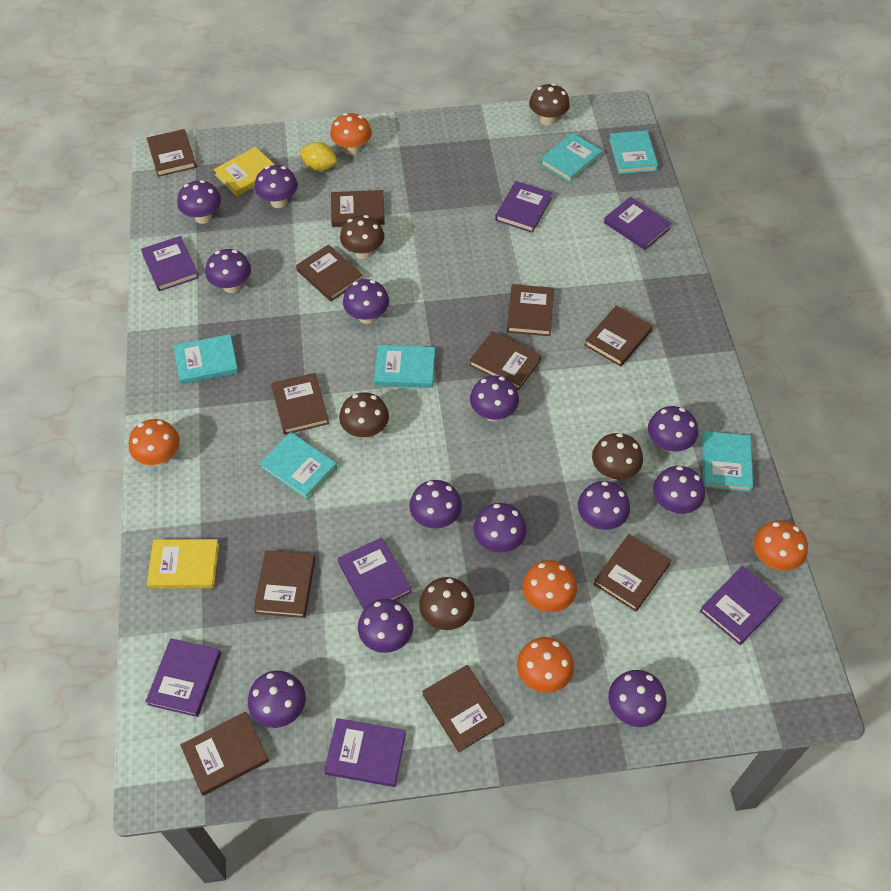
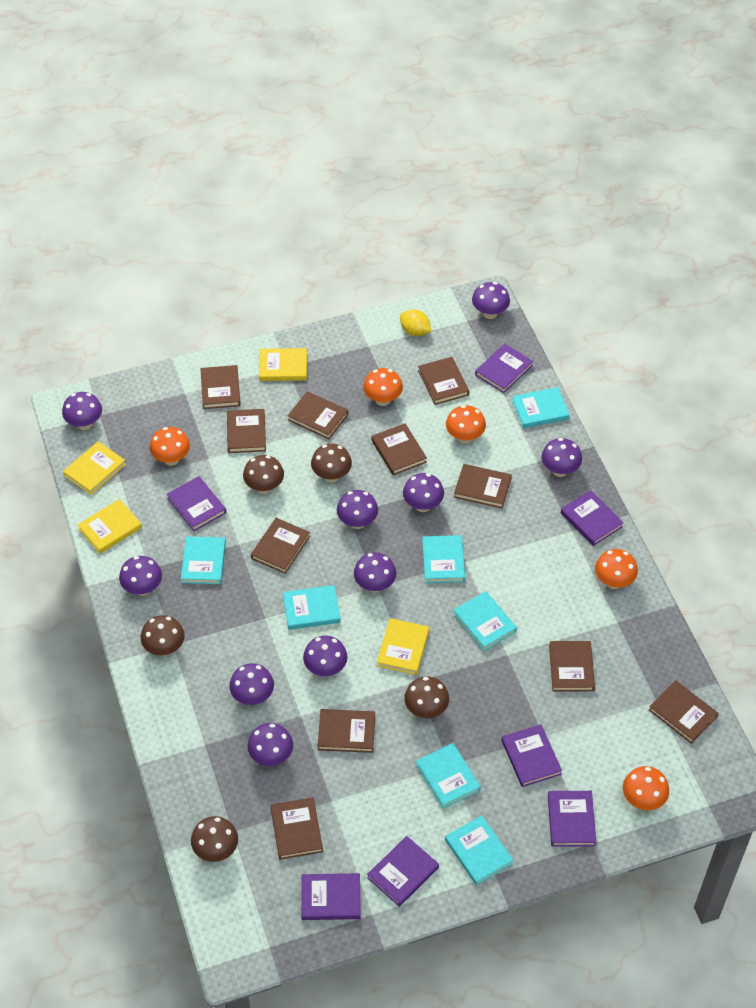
purple mushroom: [177,180,221,224] [205,249,251,293] [248,670,306,728] [255,165,298,208] [343,279,389,324] [358,599,414,653] [409,480,462,529] [470,375,519,422] [474,503,527,553] [578,481,630,530] [608,670,667,727] [648,406,698,453] [653,466,705,514] = 13 -> [62,392,102,430] [119,556,162,596] [229,663,274,705] [247,723,293,766] [303,636,347,676] [337,490,378,529] [354,553,396,593] [403,473,444,512] [472,282,510,319] [541,438,582,477] = 10
turquoise book: [174,334,239,385] [259,432,337,500] [374,345,435,388] [540,133,602,183] [609,131,658,174] [702,431,753,492] = 6 -> [181,536,226,584] [283,585,341,630] [416,743,481,809] [422,535,465,583] [445,815,514,885] [453,591,517,651] [512,387,569,429] = 7
yellow book: [147,539,219,589] [213,147,275,197] = 2 -> [63,441,126,495] [77,499,142,554] [259,348,307,381] [377,618,429,675] = 4

